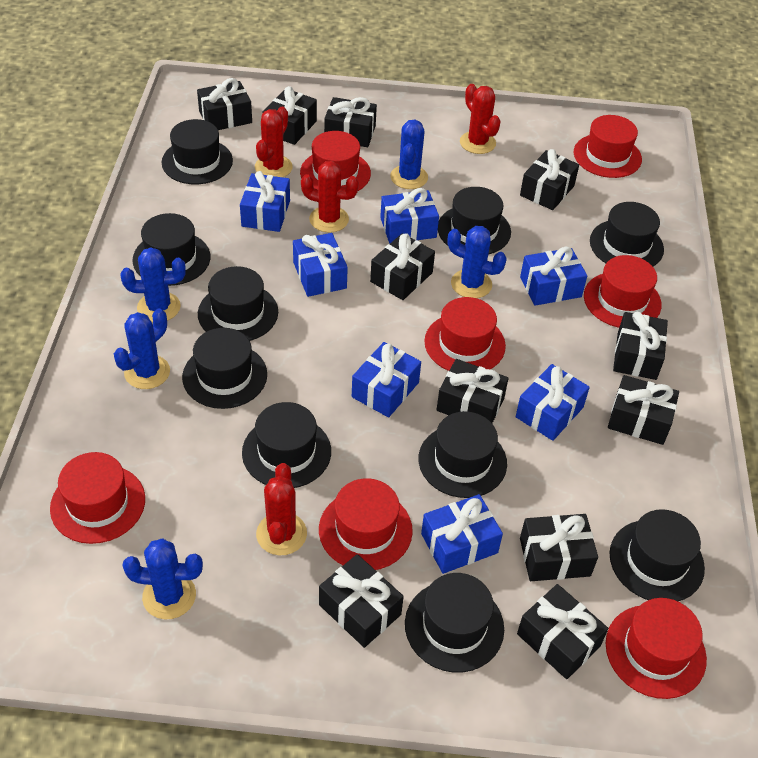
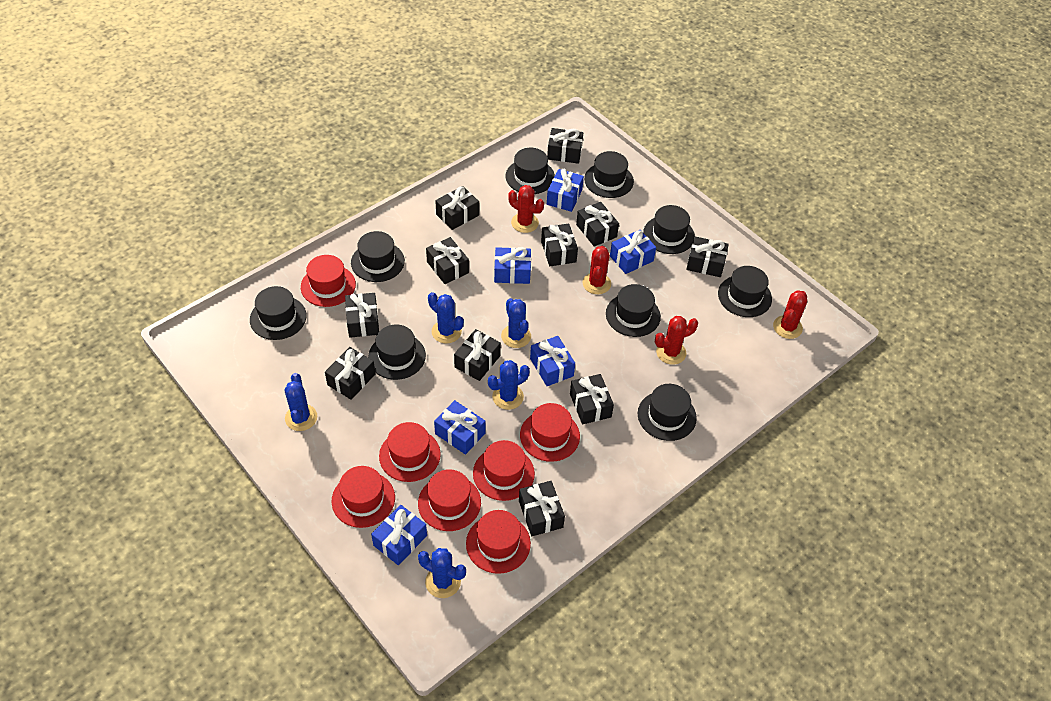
black hat: [133,213,210,286] [161,119,233,184] [182,328,267,409] [198,266,278,341] [242,402,331,488] [405,573,504,673] [418,411,507,498] [438,187,511,255] [590,202,664,267] [610,509,705,601] = 10 -> [250,286,307,340] [351,231,405,282] [368,325,426,380] [505,148,555,194] [584,151,634,198] [606,284,661,337] [638,384,697,441] [643,205,695,254] [718,266,772,317] = 9
blue gift: [240,171,290,232] [293,233,348,297] [352,342,421,417] [380,188,439,244] [421,494,503,574] [516,364,590,441] [520,247,587,306] = 7 -> [371,505,427,565] [434,400,486,455] [494,247,531,284] [530,336,575,386] [547,169,584,212] [610,230,656,274] = 6

